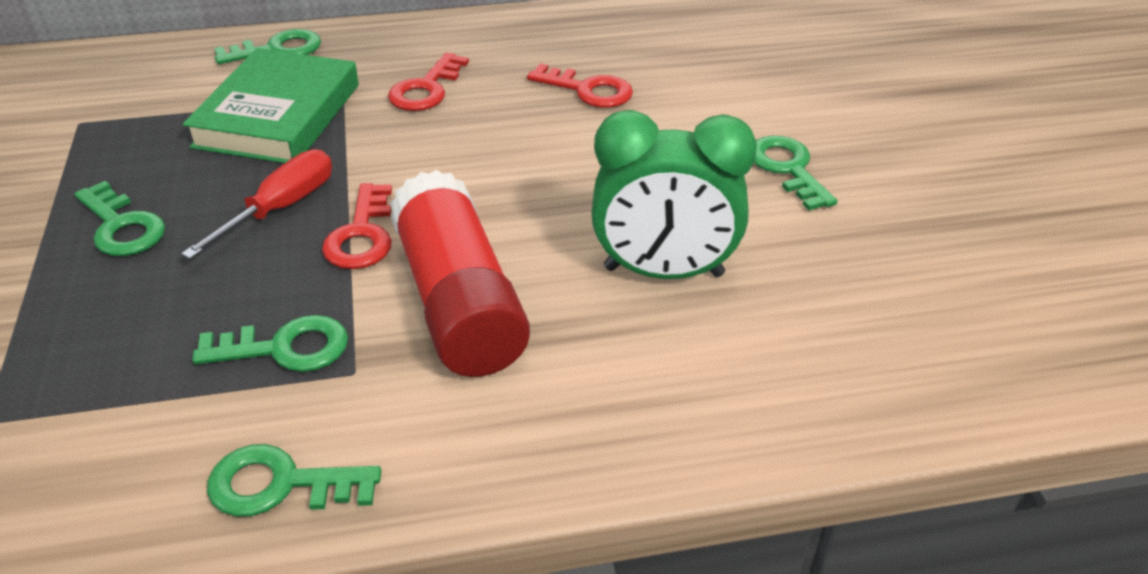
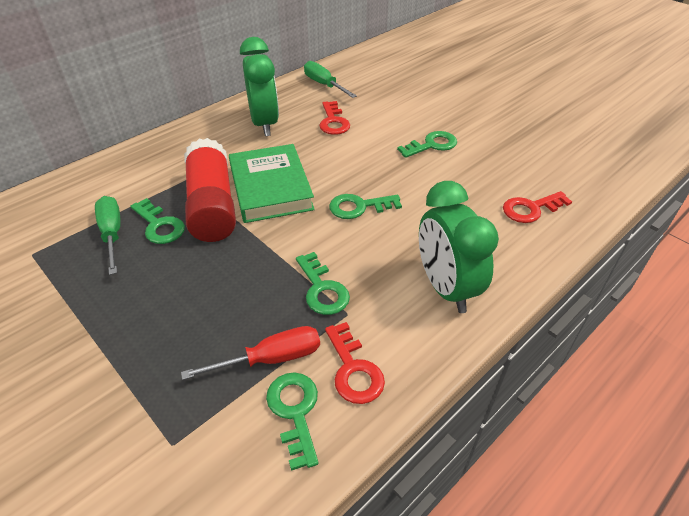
green clock: [591,110,757,279] = 1 -> [240,37,279,136] [419,181,499,313] = 2
green screwdriver: none = 0 -> [95,196,121,275] [304,61,357,98] = 2

